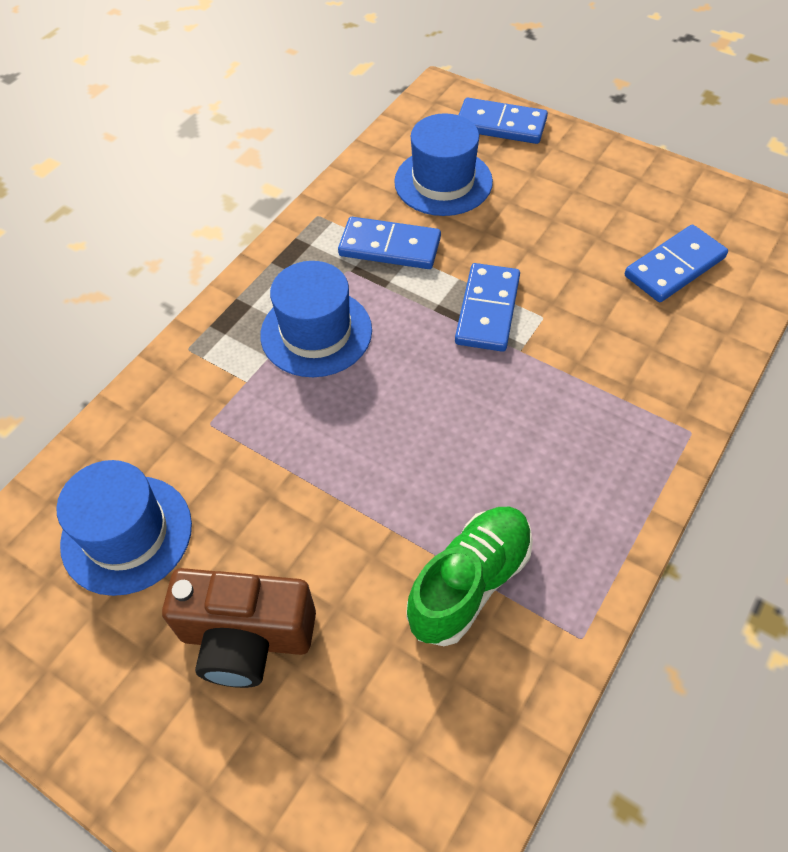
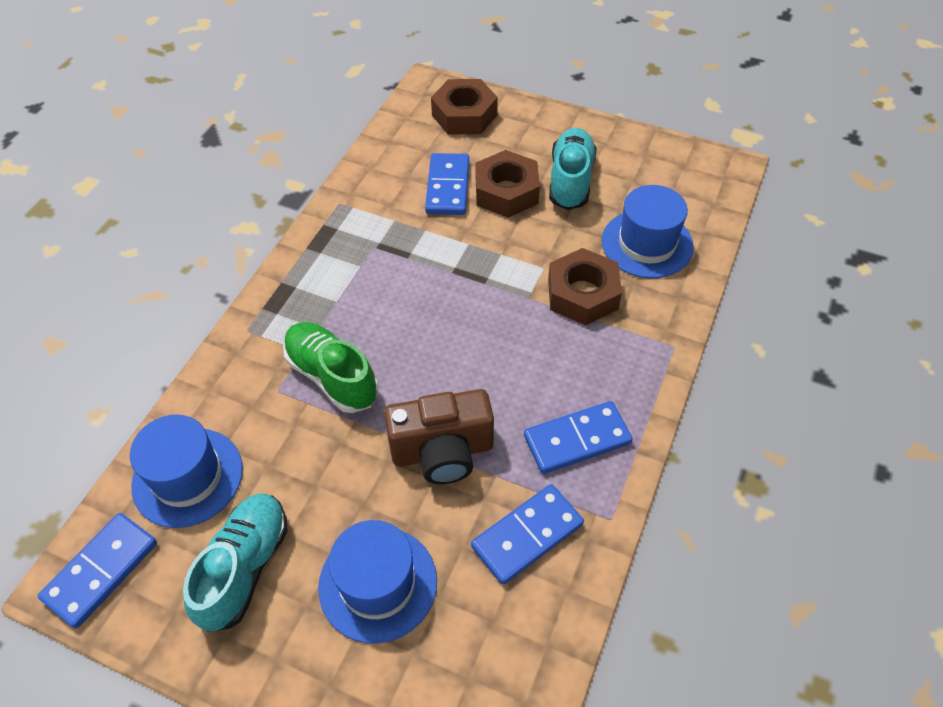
brown nut: none = 0 -> [431,79,498,134] [475,150,540,218] [548,248,622,325] = 3
turquoise shoe: none = 0 -> [183,494,288,632] [549,128,597,210] = 2

